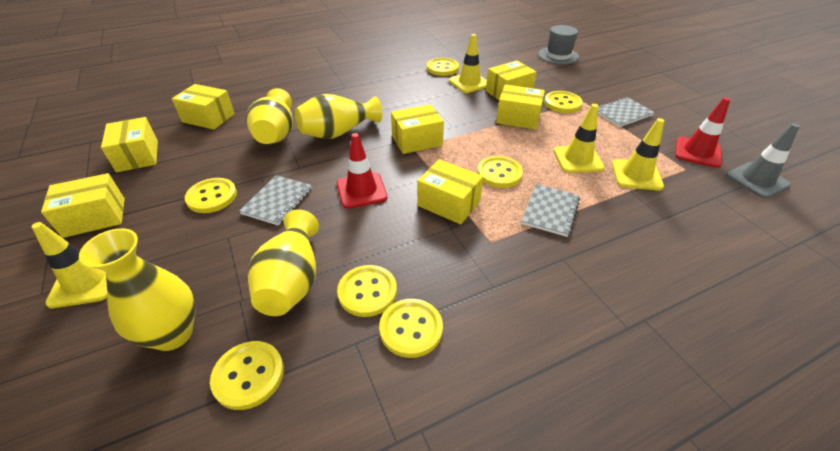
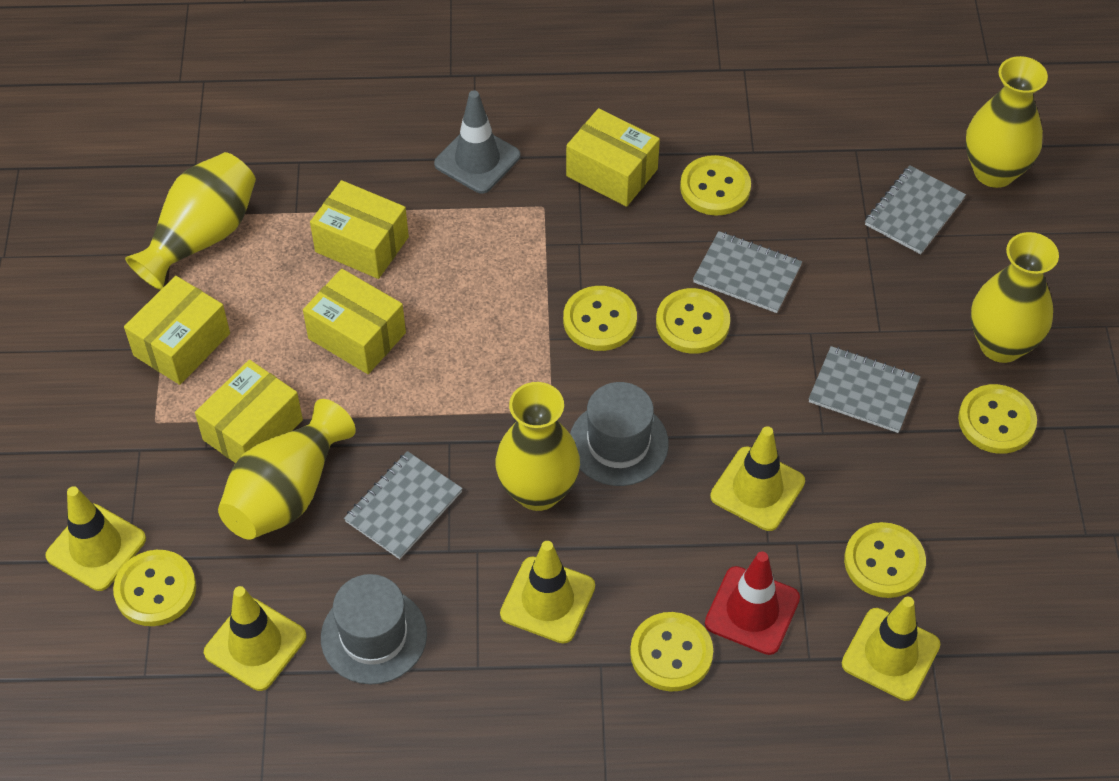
grey hat: [538,25,579,64] = 1 -> [321,574,427,685] [570,382,669,486] = 2
grey notebook: [239,175,312,226] [521,184,580,237] [598,97,655,127] = 3 -> [344,451,463,559] [693,231,802,313] [809,346,921,433] [865,165,966,254] = 4
red traffic cone: [337,133,388,209] [675,97,730,168] = 2 -> [705,551,800,655] = 1
yellow box: [41,173,125,238] [101,117,158,173] [172,84,235,130] [391,104,444,154] [417,159,483,224] [486,60,537,100] [496,84,545,130] = 7 -> [124,276,230,385] [195,360,303,463] [303,269,406,374] [310,180,409,279] [566,108,660,207] = 5
yellow traffic cone: [31,222,107,308] [449,34,487,93] [553,104,605,173] [612,118,664,190] = 4 -> [45,486,146,591] [204,586,306,691] [500,541,595,644] [710,426,805,531] [842,597,941,701] = 5
yellow vase: [79,228,195,351] [246,88,293,144] [248,209,319,316] [295,94,383,139] = 4 -> [125,152,256,290] [218,399,356,540] [495,382,580,511] [965,56,1048,188] [971,232,1059,363] = 5

